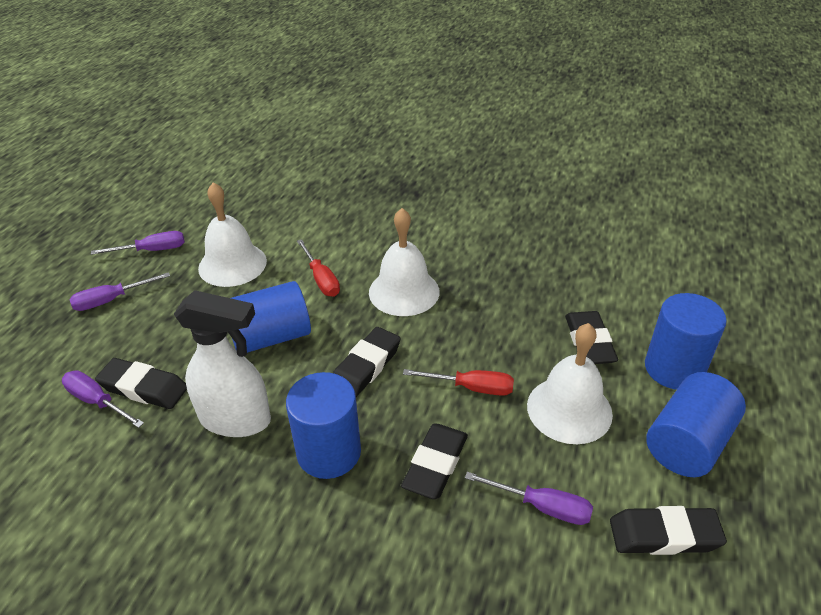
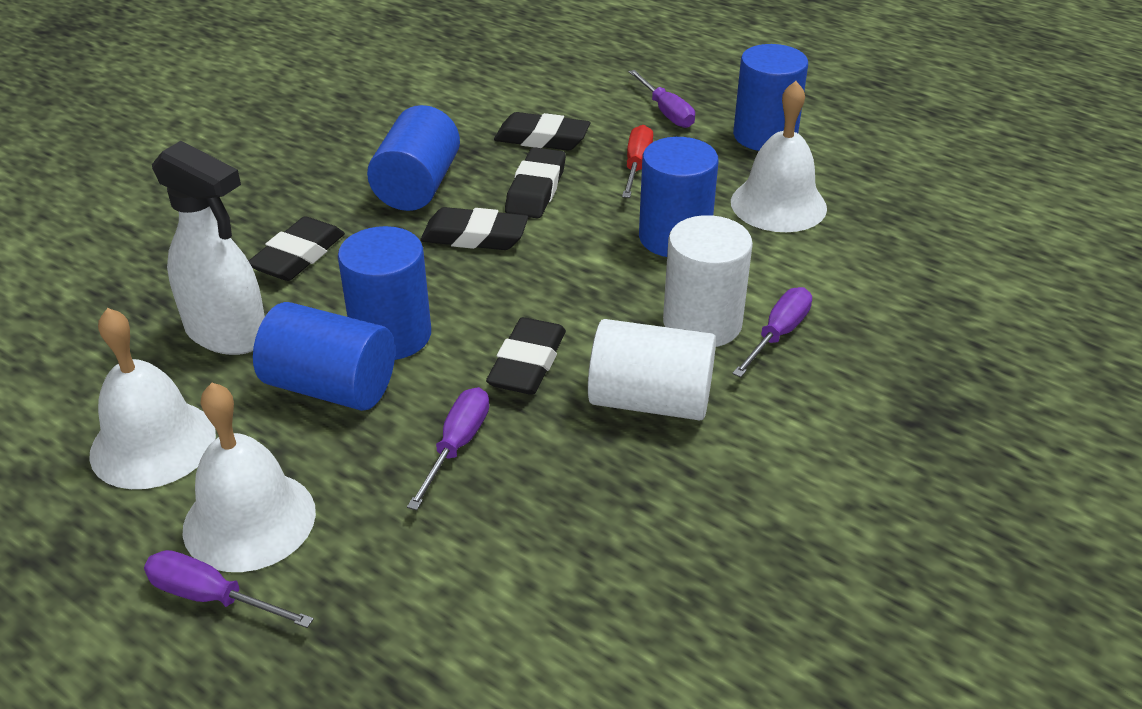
blue cylinder: [231,281,311,353] [286,372,361,479] [645,293,727,390] [646,372,746,477] = 4 -> [253,302,395,411] [338,226,431,360] [367,105,460,211] [639,137,719,257] [733,44,808,151] = 5
red screwdriver: [297,239,340,297] [403,369,514,396] = 2 -> [622,125,653,198] = 1
white cylinder: none = 0 -> [588,319,716,420] [663,215,753,347] = 2

